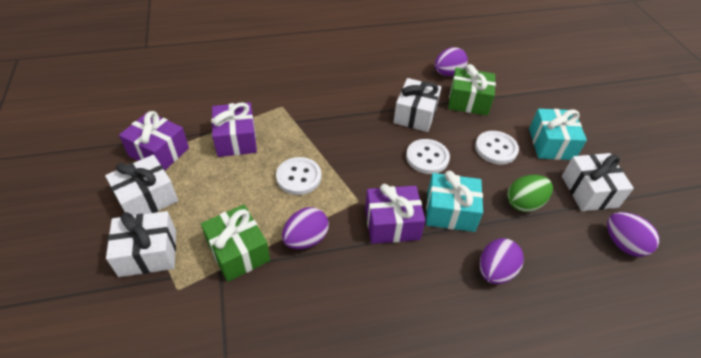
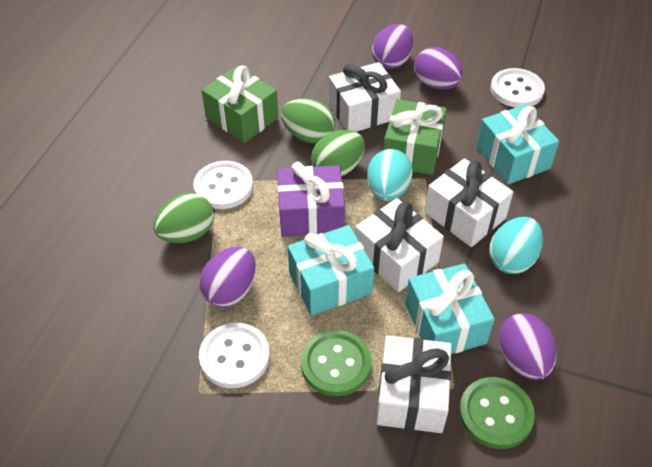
green button: none = 0 -> [301,330,372,396] [459,377,535,449] = 2
green egg: [507,175,553,212] = 1 -> [154,193,214,243] [281,99,335,143] [311,130,365,177] = 3
purple gift: [119,111,189,170] [211,102,257,157] [365,184,426,244] = 3 -> [277,162,345,237] = 1
turquoise egg: none = 0 -> [367,149,413,201] [489,217,543,274] = 2
turquoise gift: [426,171,483,232] [529,109,587,160] = 2 -> [288,225,374,316] [405,263,495,354] [476,105,559,184] = 3

